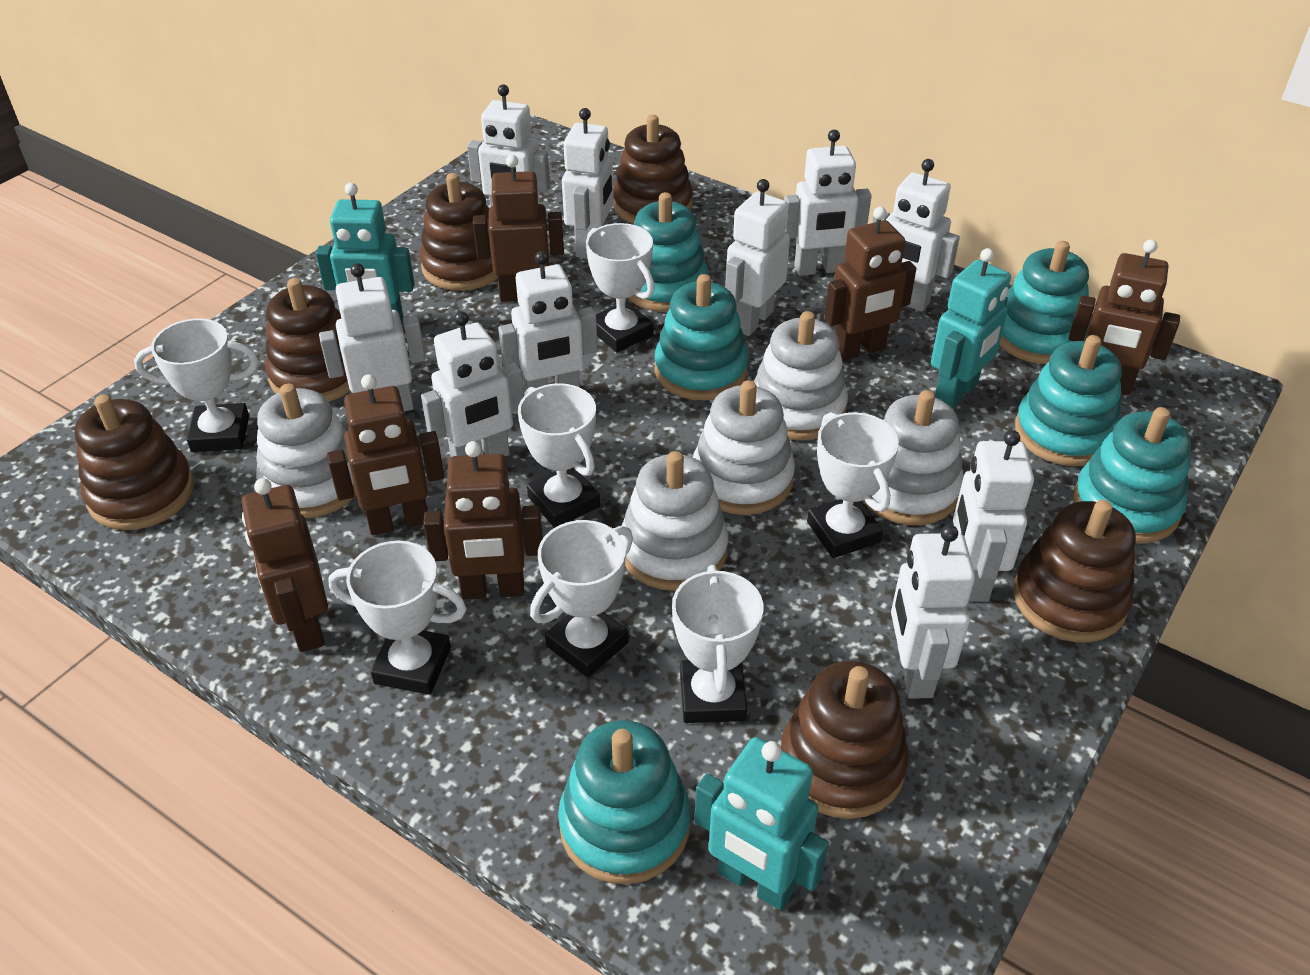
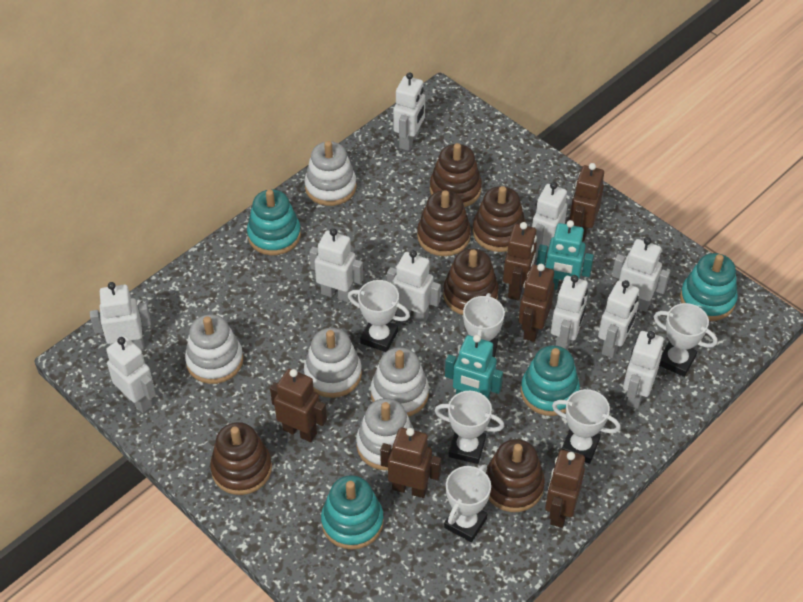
turquoise robot: [316,183,415,325] [695,737,829,911] [931,248,1011,409] = 3 -> [445,335,503,400] [536,220,594,290] = 2
turquoise stacking toy: [558,720,691,884] [628,192,708,312] [655,274,748,400] [999,241,1089,364] [1015,335,1122,466] [1073,407,1191,544] = 6 -> [247,190,301,255] [321,475,384,550] [521,345,580,416] [680,253,738,321] = 4
white trophy: [134,318,259,452] [328,541,467,695] [518,383,600,528] [530,520,633,677] [586,223,655,353] [672,565,763,723] [807,412,899,558] = 7 -> [348,280,410,352] [435,391,504,464] [444,464,491,542] [463,293,505,357] [552,389,621,464] [653,303,717,377] = 6

